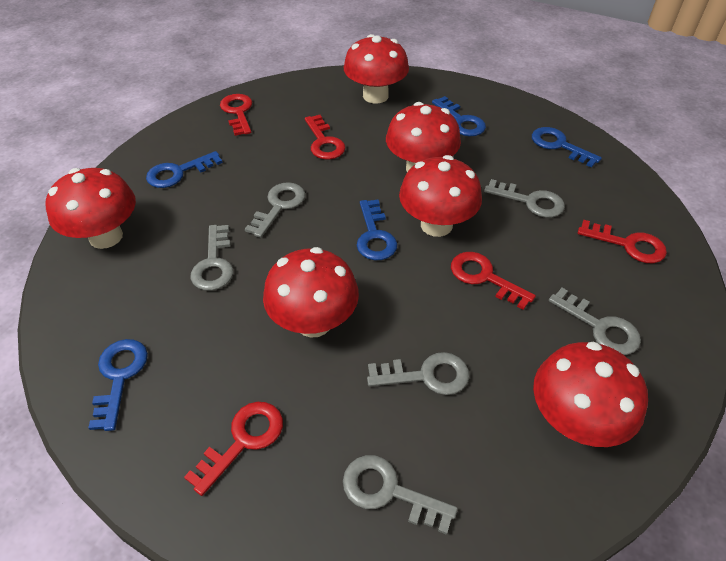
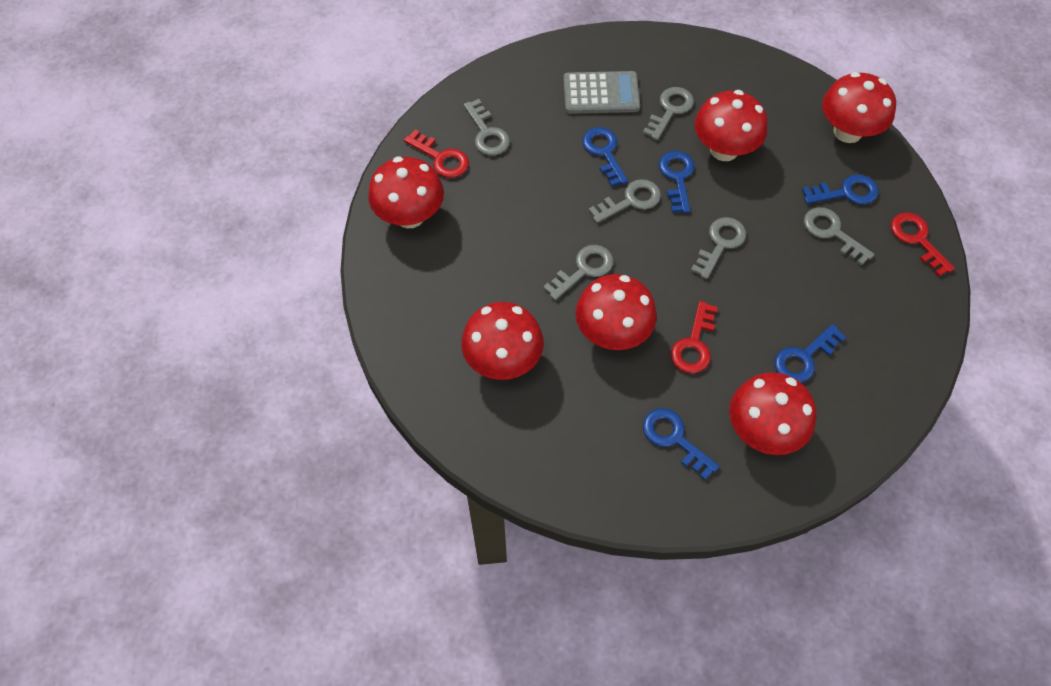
grey calculator: none = 0 -> [563,71,640,114] = 1
red key: [184,402,283,496] [220,94,252,136] [305,115,345,160] [451,252,536,310] [578,220,667,263] = 5 -> [404,129,469,178] [671,301,718,373] [891,213,955,276] = 3

